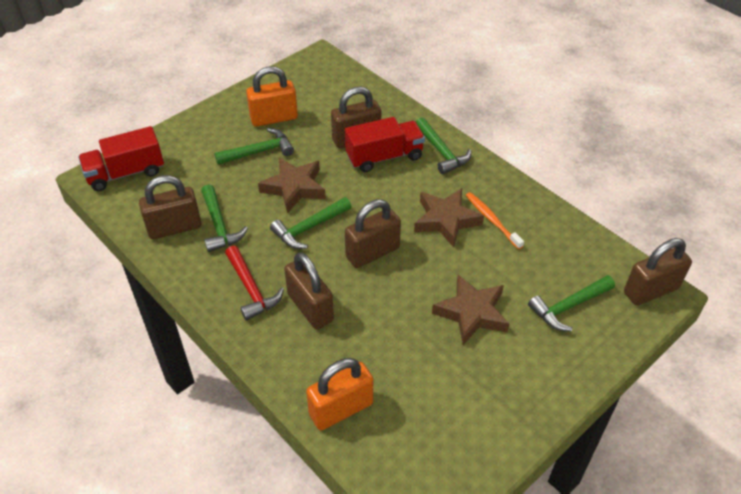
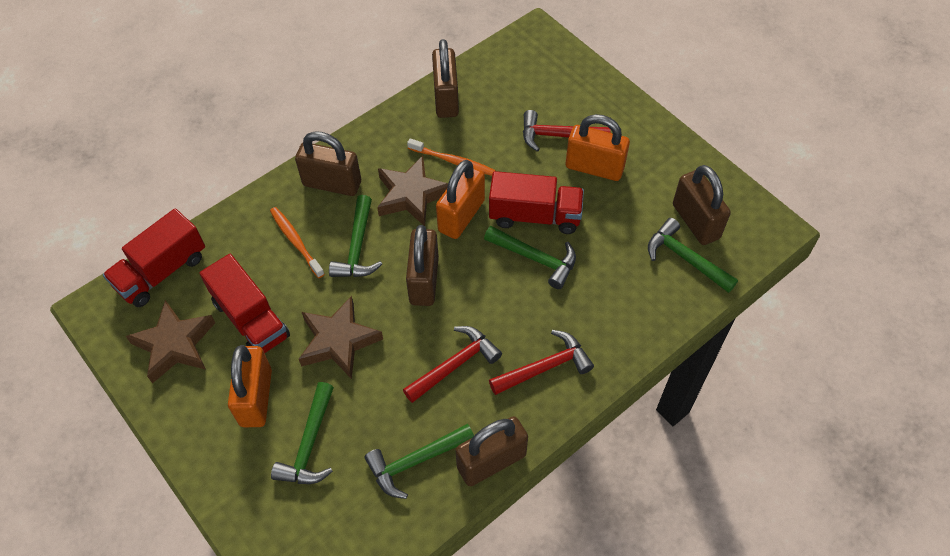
orange padlock: [246,66,298,127] [306,358,373,430] = 2 -> [228,345,272,427] [436,160,485,239] [566,114,630,181] = 3
orange toothbrush: [466,192,524,249] = 1 -> [270,207,325,278] [407,138,496,176] = 2
red hammer: [225,246,284,320] = 1 -> [403,326,502,403] [489,330,594,395] [523,110,611,152] = 3
red truck: [78,126,164,191] [345,117,425,172] = 2 -> [103,208,205,307] [200,254,290,353] [489,171,584,234] = 3

